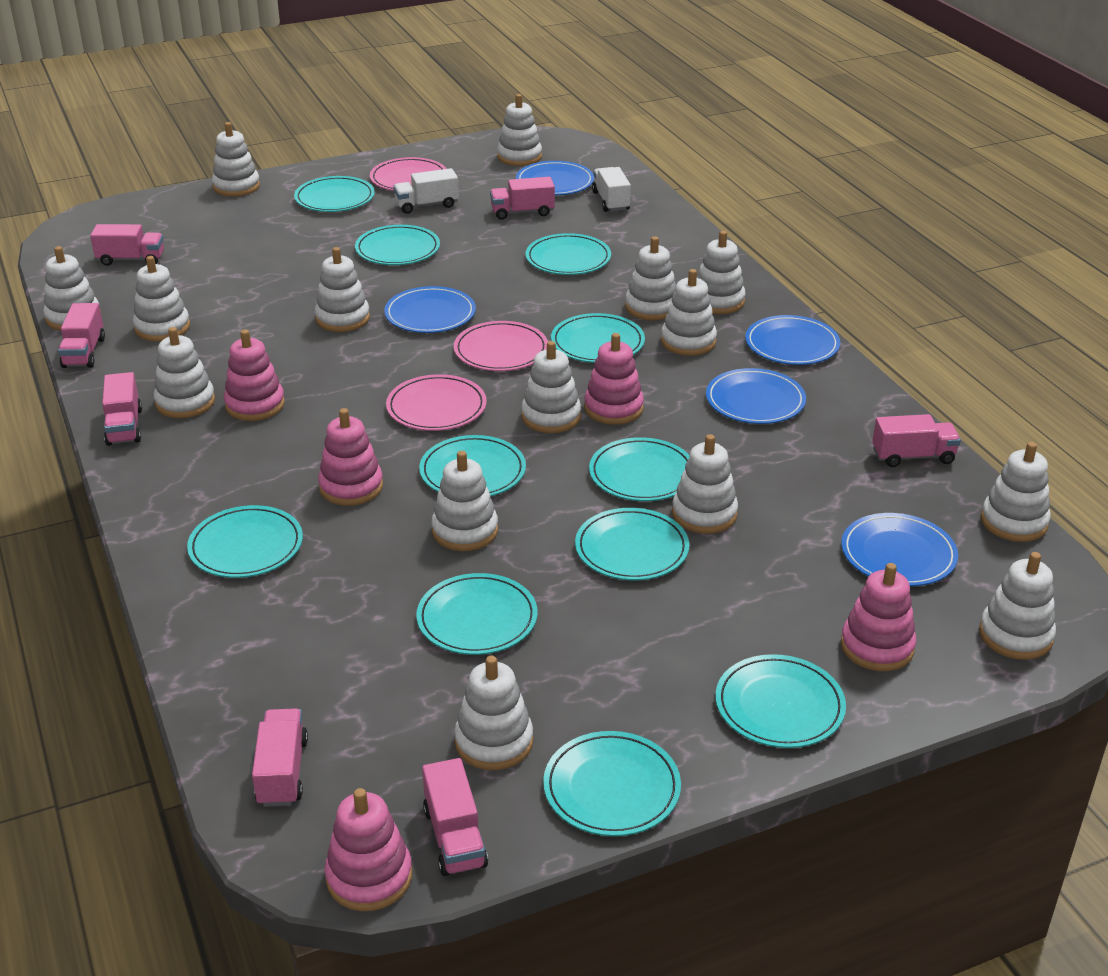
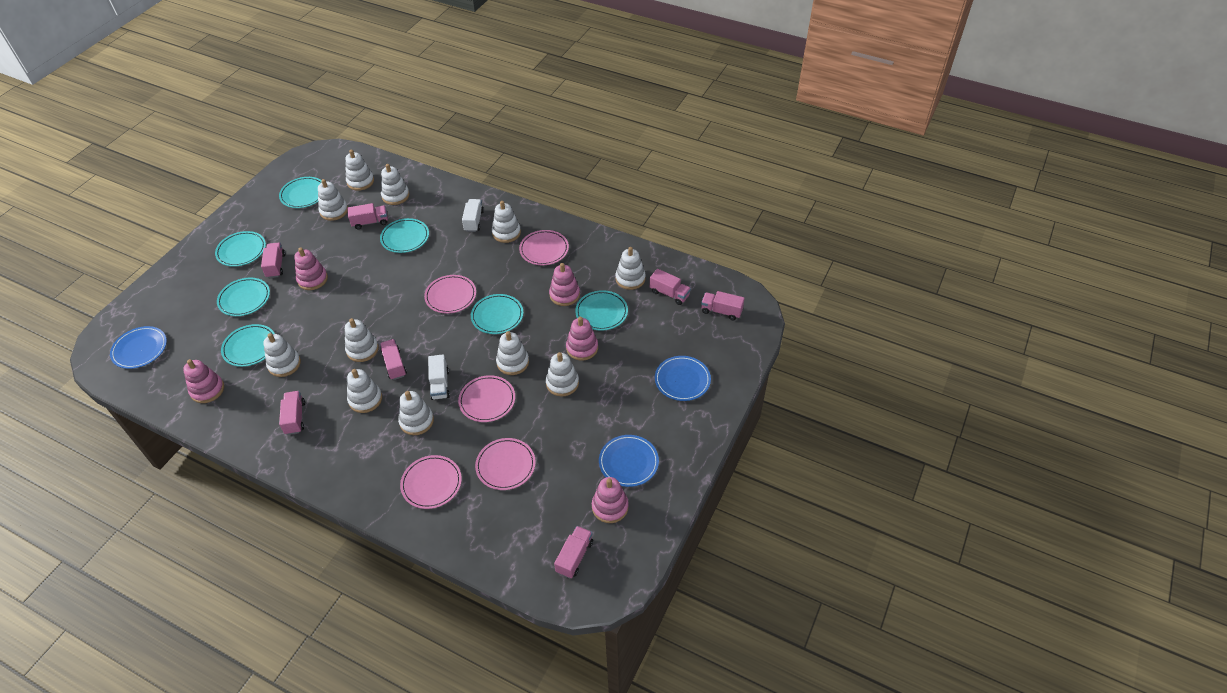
blue plate: [384,286,476,333] [516,161,594,195] [706,368,806,424] [745,315,840,365] [842,513,958,586] = 5 -> [110,326,167,369] [599,435,659,487] [655,356,711,401] = 3
pink plate: [370,157,447,191] [386,374,487,431] [454,321,548,371] = 3 -> [400,455,462,509] [424,275,476,314] [458,375,515,422] [475,438,536,490] [519,230,569,265] = 5
turquoise plate: [187,505,303,578] [294,176,375,212] [355,225,440,265] [416,573,537,655] [419,435,526,496] [526,233,611,275] [543,731,681,836] [551,313,645,363] [575,508,689,580] [589,437,690,501] [716,654,846,748] = 11 -> [215,231,266,267] [217,278,270,316] [221,324,275,367] [279,177,322,208] [380,218,429,253] [471,294,523,334] [575,290,628,331] = 7
white stacking toy: [43,246,101,331] [133,256,190,341] [154,327,215,418] [212,122,260,197] [315,247,370,332] [432,451,498,551] [454,656,533,770] [497,94,542,166] [521,341,581,433] [625,236,676,321] [661,269,717,356] [672,434,738,534] [697,231,746,314] [979,552,1056,660] [981,442,1051,542] = 15 -> [264,333,301,377] [318,179,348,221] [345,150,374,191] [345,318,379,362] [347,369,382,413] [381,164,410,205] [398,391,434,435] [492,201,521,243] [496,331,529,375] [546,352,579,396] [615,247,646,290] = 11

